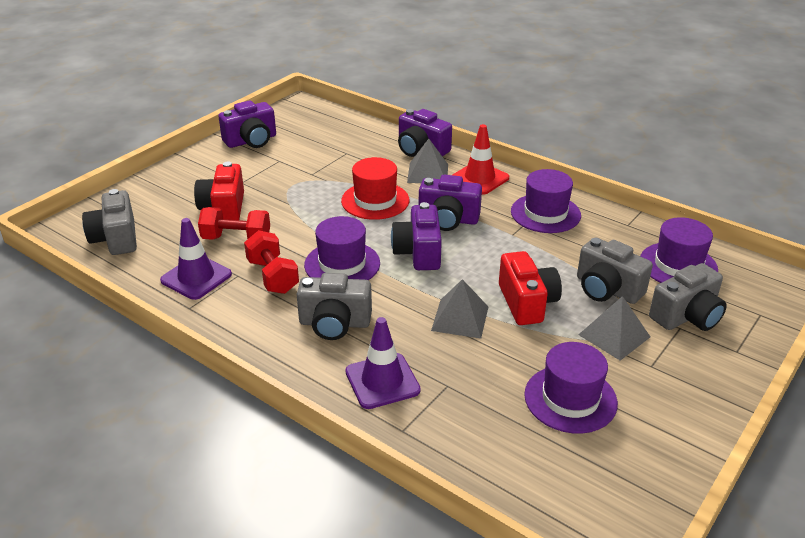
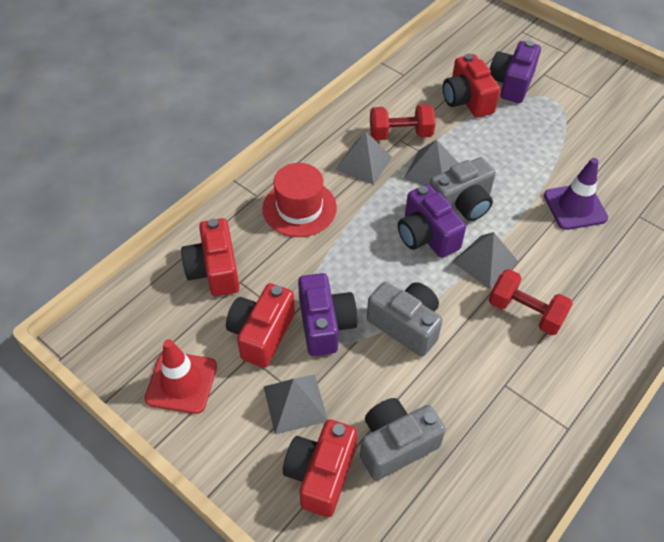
grey camera: [82,189,137,255] [296,273,372,340] [577,237,653,304] [649,263,727,331] = 4 -> [360,398,446,481] [367,282,443,356] [429,157,496,221] = 3
grey pyramid: [407,139,448,183] [431,279,488,339] [578,296,650,361] = 3 -> [264,374,328,435] [335,132,392,185] [404,139,459,185] [452,232,519,289] = 4
purple camera: [218,100,276,148] [391,202,442,270] [398,109,452,157] [419,175,482,231] = 4 -> [298,273,358,356] [398,184,466,258] [490,40,541,103] = 3
purple hat: [304,216,380,280] [511,169,581,233] [524,342,618,434] [640,217,718,283] = 4 -> none = 0
purple traffic cone: [160,218,232,300] [345,317,421,409] = 2 -> [544,158,608,230] = 1
red camera: [194,161,244,220] [499,251,562,325] = 2 -> [181,218,240,297] [226,283,295,368] [283,419,357,517] [443,54,500,118] = 4

